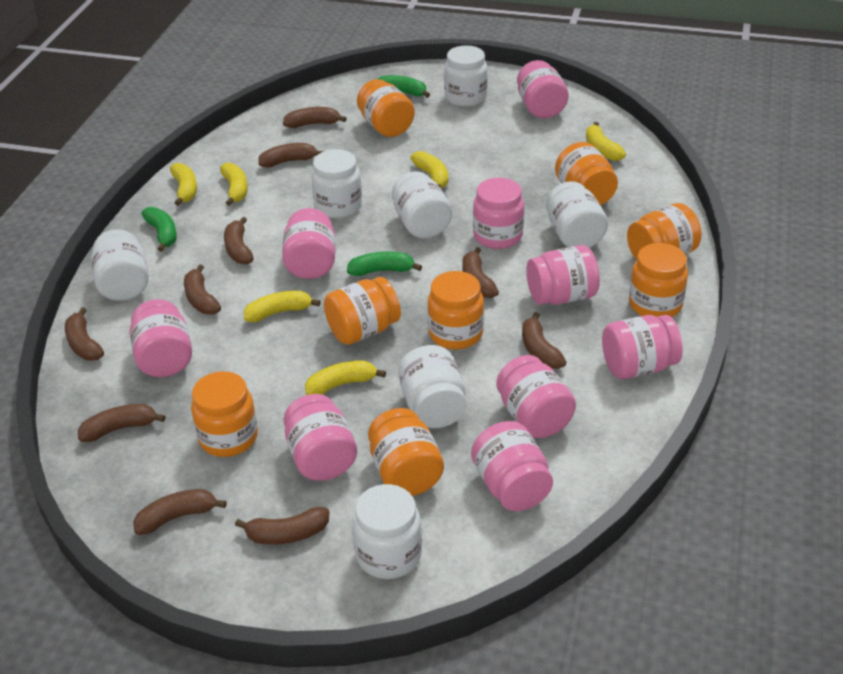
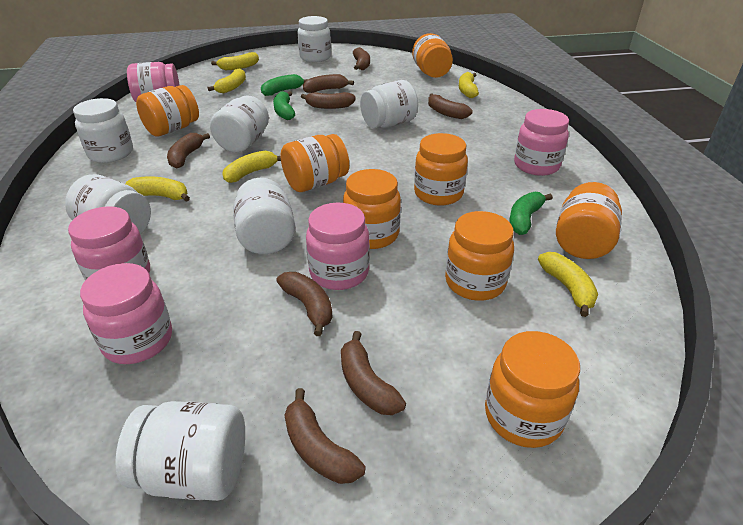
brown banana: [65,307,104,360] [78,404,165,442] [133,489,227,535] [184,264,221,314] [224,217,254,264] [235,507,329,545] [258,143,323,168] [283,107,347,128] [462,247,499,298] [522,312,566,369] = 10 -> [167,133,210,168] [277,272,333,336] [285,388,366,484] [301,92,356,109] [303,74,354,93] [341,331,406,415] [353,47,370,70] [428,93,472,119] = 8
pink jar: [130,299,192,377] [282,208,335,279] [283,394,357,481] [471,421,553,511] [473,178,524,249] [496,355,576,438] [517,60,569,119] [526,245,600,305] [602,315,683,379] = 9 -> [68,206,150,280] [80,263,172,364] [127,62,180,102] [306,203,370,290] [514,109,569,176] = 5

